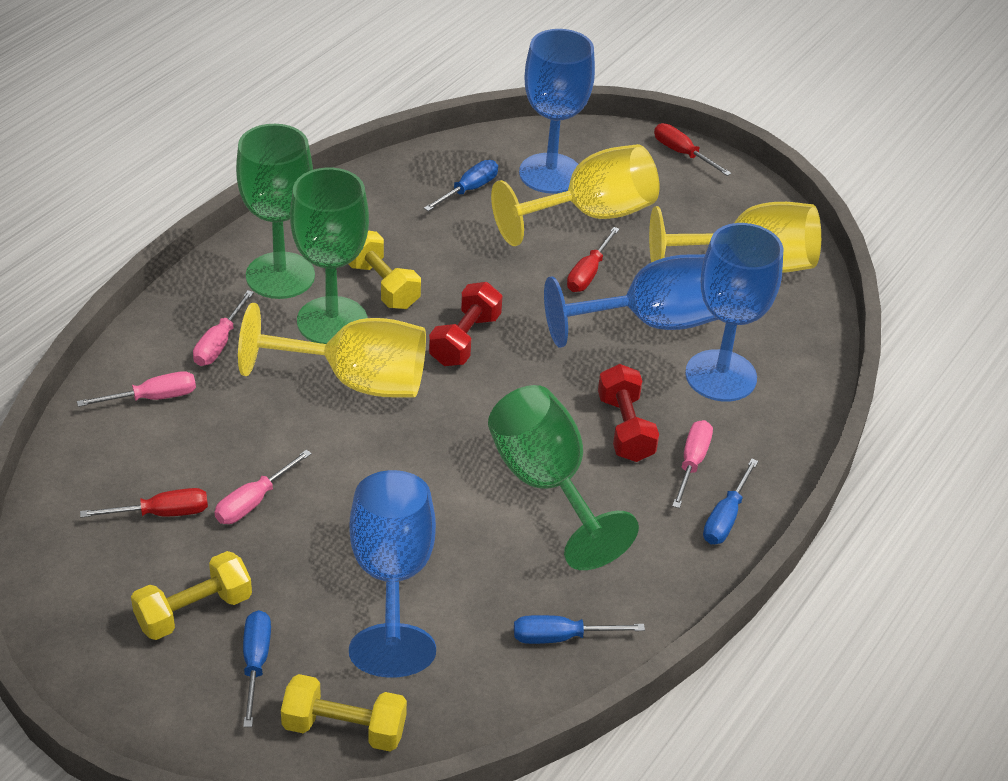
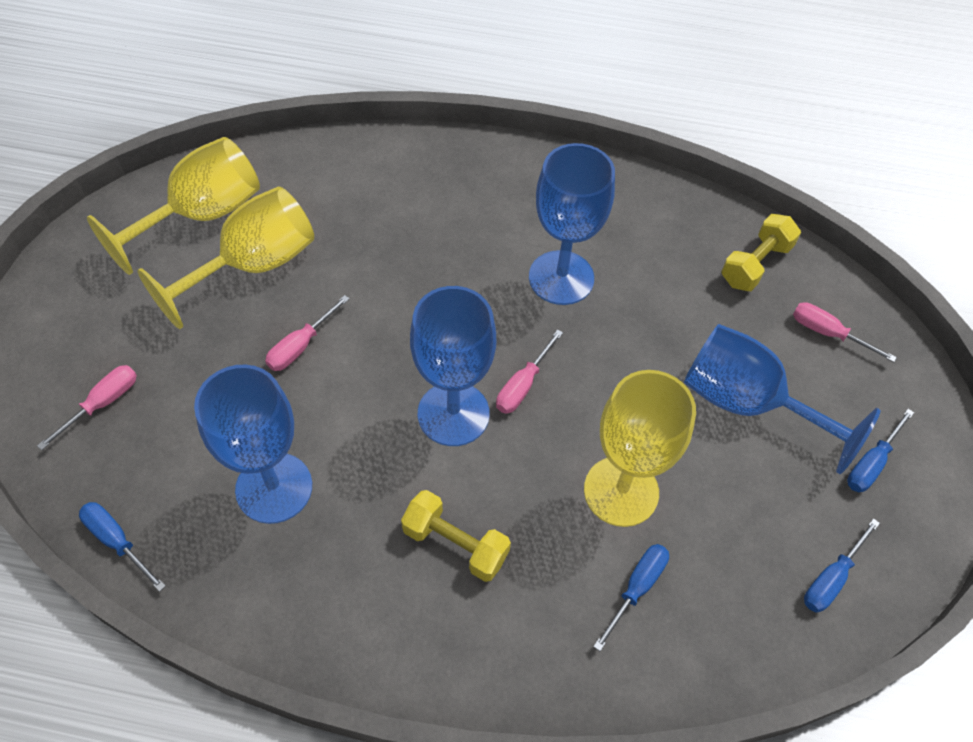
green goblet: [236,124,315,299] [290,168,369,344] [488,385,639,570] = 3 -> none = 0
red dumbbell: [429,282,503,366] [598,364,659,462] = 2 -> none = 0
red screwdriver: [80,488,208,518] [567,227,620,292] [654,123,731,176] = 3 -> none = 0
yellow dumbbell: [131,551,252,640] [281,674,407,751] [348,230,421,309] = 3 -> [401,490,511,582] [721,214,801,291] = 2

